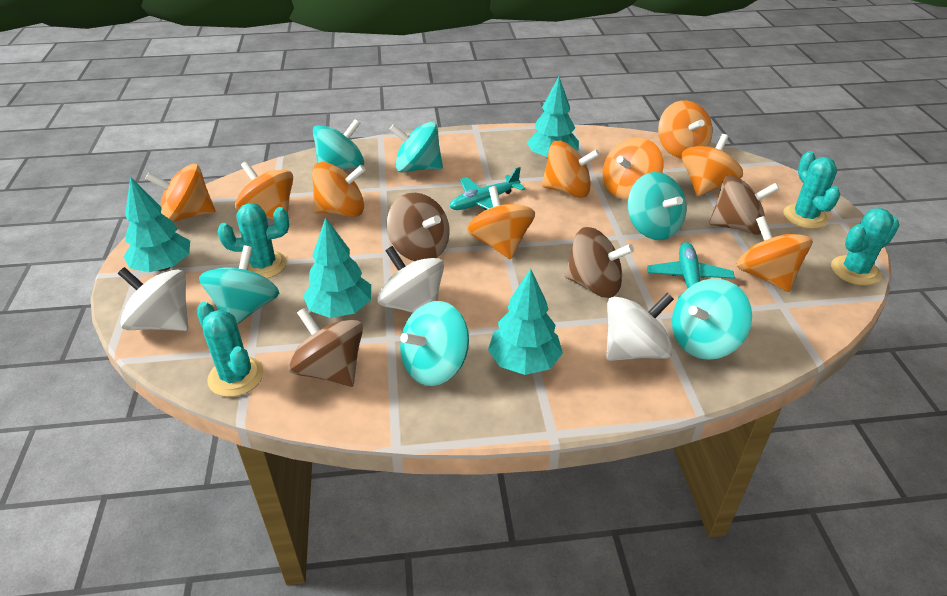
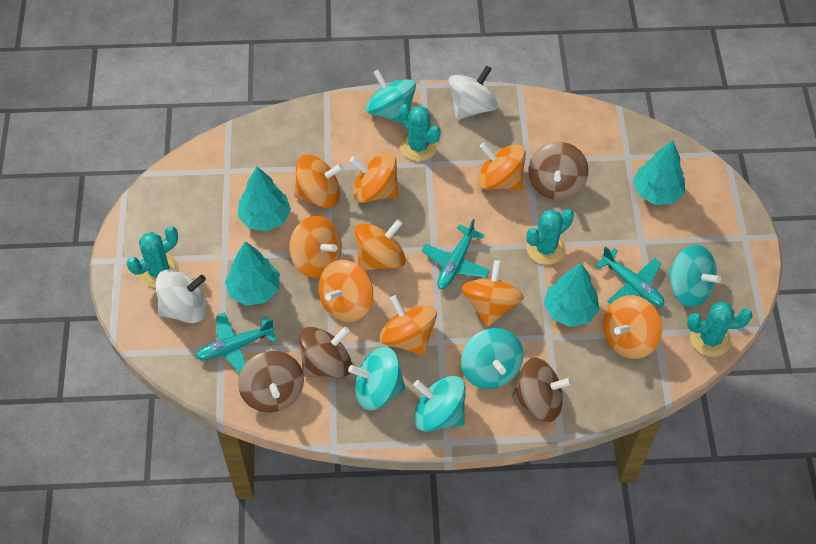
turquoise plane: [450,167,526,210] [647,242,735,299] = 2 -> [196,312,277,374] [422,219,490,289] [595,246,664,306] = 3
turquoise spinning top: [199,245,279,325] [313,119,364,169] [389,122,443,173] [400,301,469,386] [628,172,687,240] [672,279,752,360] = 6 -> [348,347,405,410] [366,69,416,123] [413,376,466,432] [461,328,523,389] [667,245,721,307] = 5
white spinning top: [118,267,188,331] [377,246,444,313] [606,293,674,361] = 3 -> [155,269,207,323] [448,65,498,120] = 2

